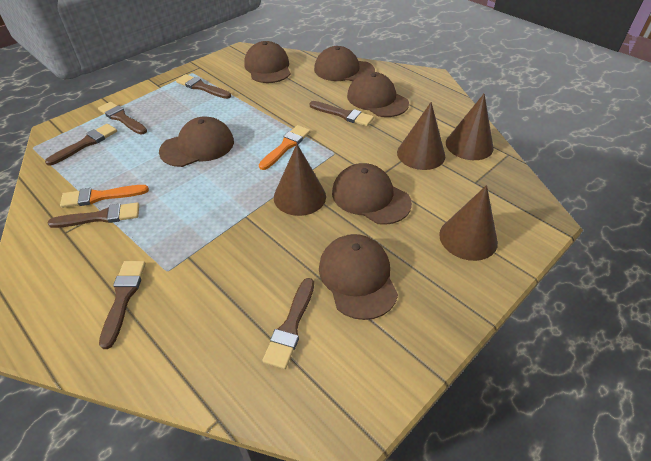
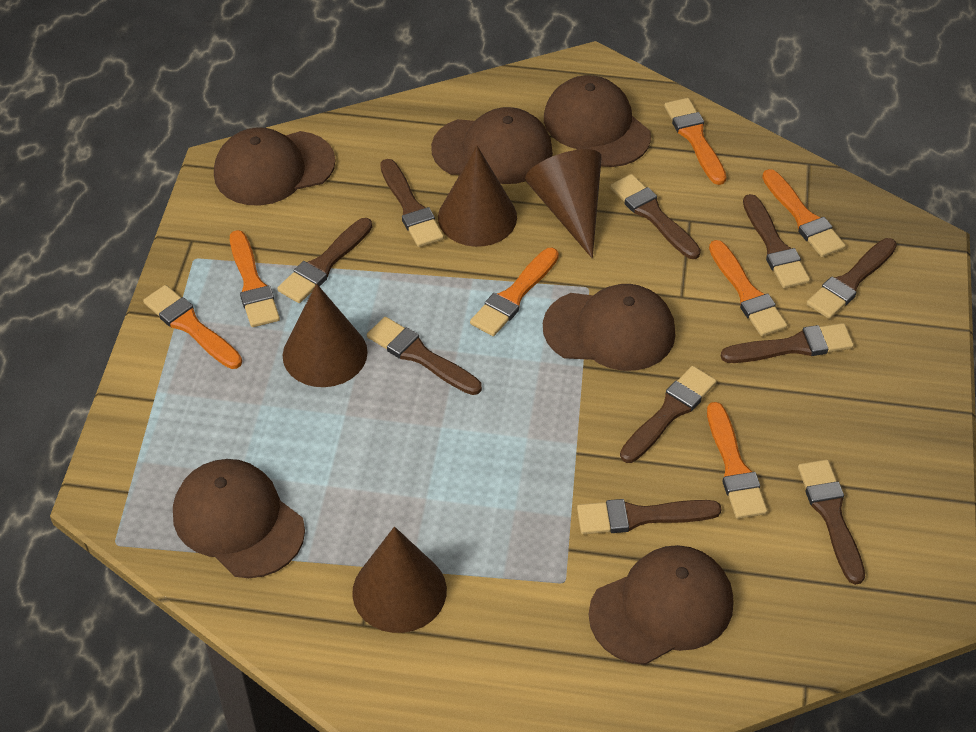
brown brush: [45,124,117,166] [47,202,139,228] [98,102,147,135] [99,261,146,349] [176,74,231,99] [262,278,314,369] [309,101,374,126] = 7 -> [277,218,372,303] [367,317,482,395] [380,159,444,247] [577,499,722,534] [610,174,701,259] [620,366,717,463] [721,323,854,363] [743,194,810,288] [798,460,865,585] [807,238,897,319] = 10
orange brush: [60,185,149,208] [259,125,311,170] = 2 -> [143,285,242,369] [230,230,280,327] [470,248,559,336] [664,98,726,185] [707,402,767,519] [709,240,787,336] [762,169,846,257] = 7

